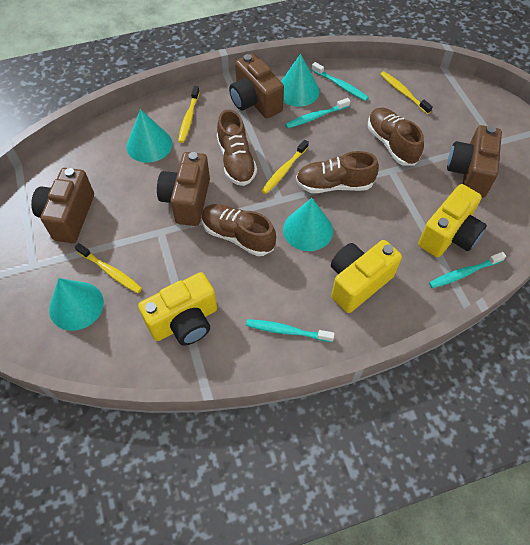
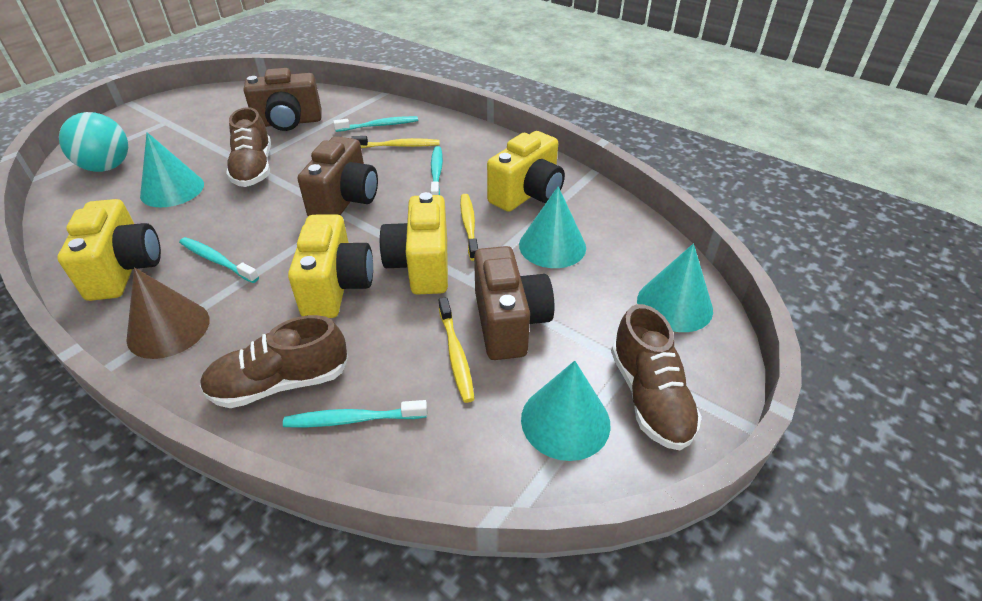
brown camera: [31,168,94,243] [157,152,210,226] [229,54,284,118] [447,125,502,198] = 4 -> [244,68,321,131] [298,136,378,216] [474,246,554,360] = 3
brown cone: none = 0 -> [126,267,209,359] = 1
brown shoe: [201,204,276,256] [217,109,257,186] [296,151,379,193] [368,107,424,166] = 4 -> [200,315,348,408] [226,107,271,187] [611,304,702,450] = 3
turquoise ball: none = 0 -> [59,112,128,172] = 1
yellow camera: [138,272,217,345] [331,240,402,313] [418,184,487,257] = 3 -> [57,199,161,301] [288,214,373,318] [379,192,448,295] [487,131,565,212] = 4
yellow toothbrush: [75,243,142,293] [178,86,200,143] [261,140,309,194] [380,71,433,114] = 4 -> [351,136,440,148] [439,297,475,403] [460,194,478,261] = 3

